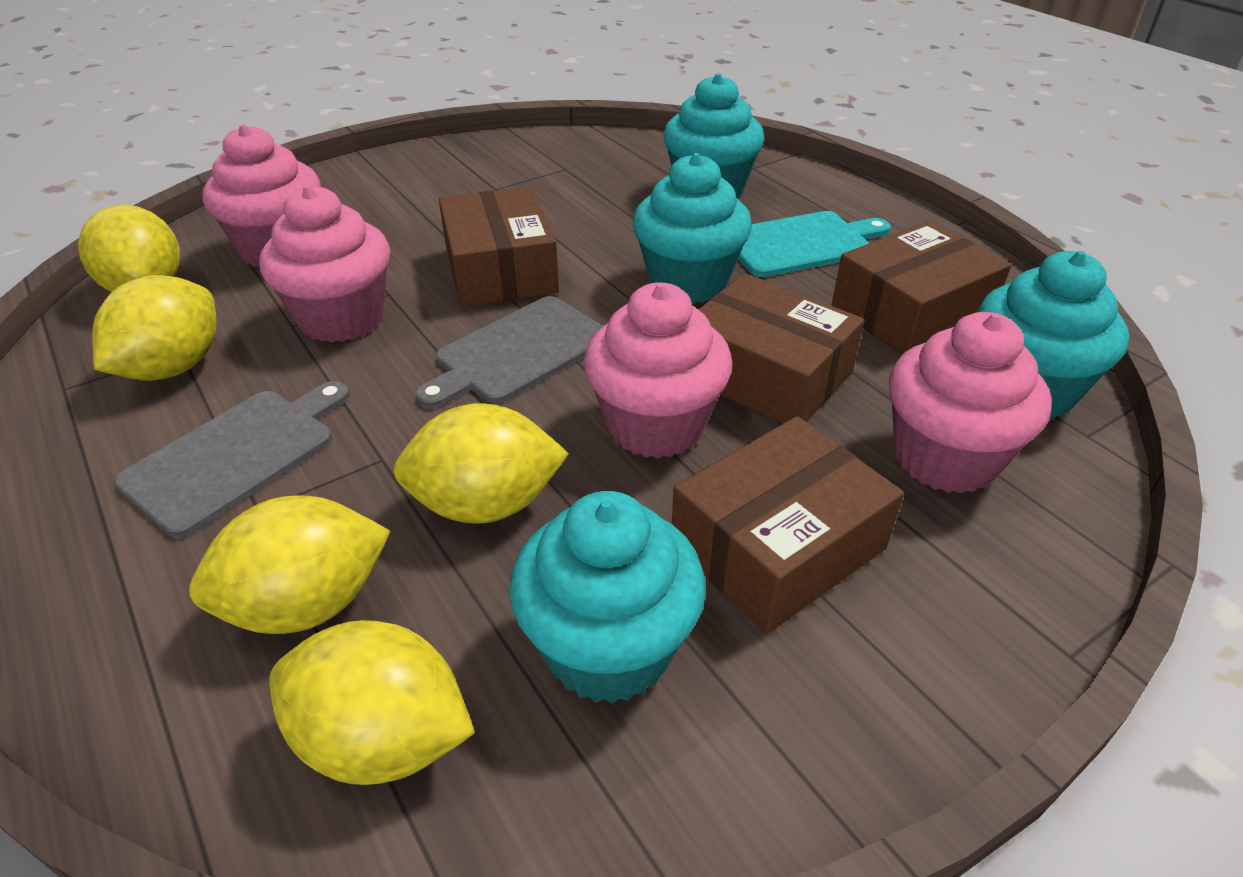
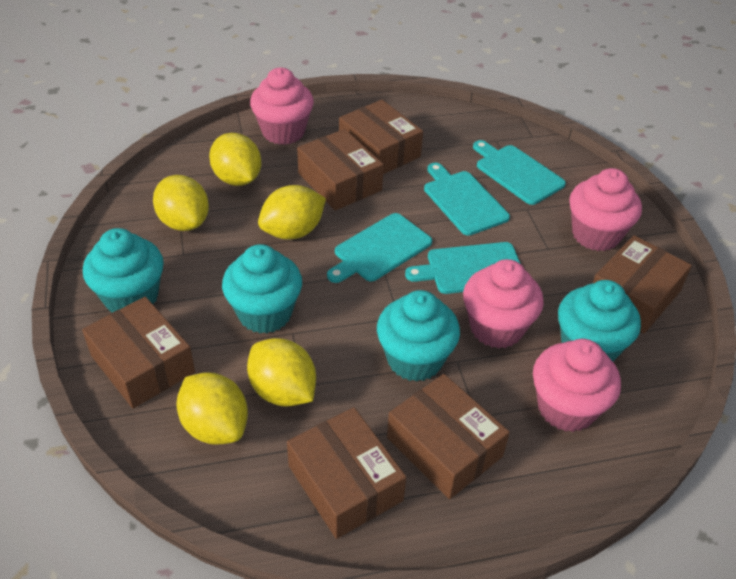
brown box: [439,186,559,307] [672,416,904,633] [698,273,865,424] [832,221,1011,354] = 4 -> [82,296,195,409] [287,407,406,539] [297,129,384,210] [339,100,423,174] [387,374,510,499] [593,235,692,334] = 6
grey cutting board: [114,381,350,538] [415,296,603,408] = 2 -> none = 0
turquoise cutting board: [738,211,891,277] = 1 -> [327,213,432,283] [405,242,521,294] [424,163,510,236] [473,140,566,205] = 4

